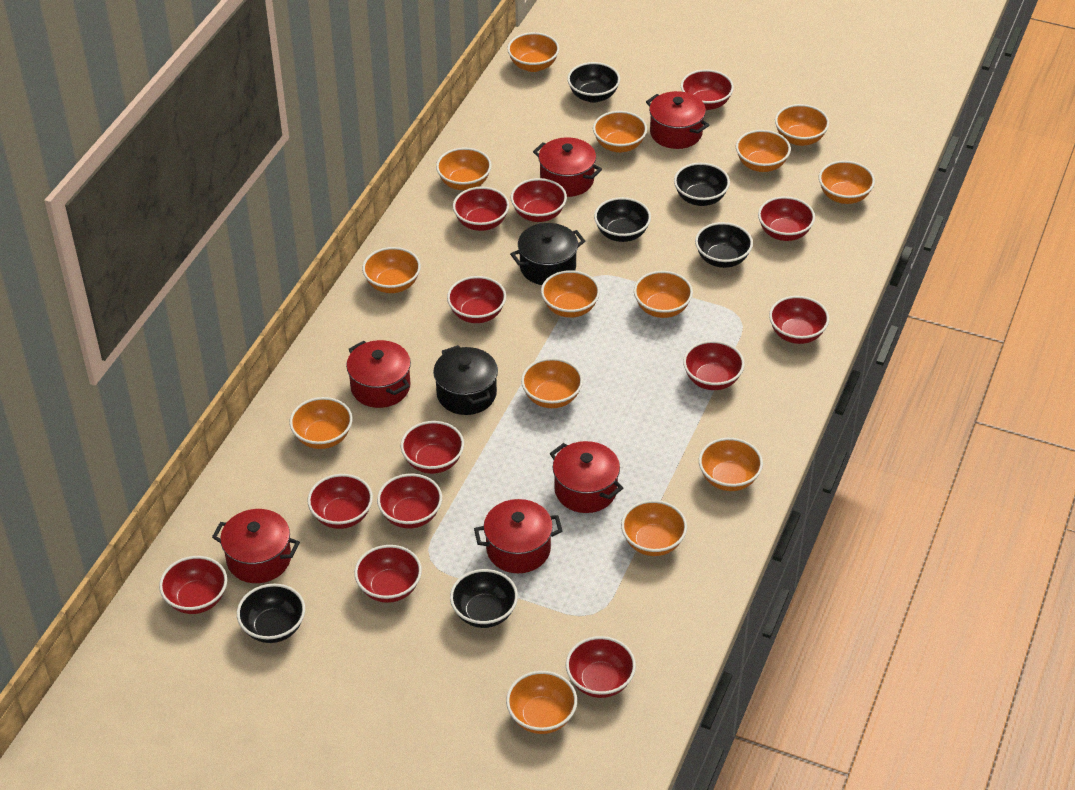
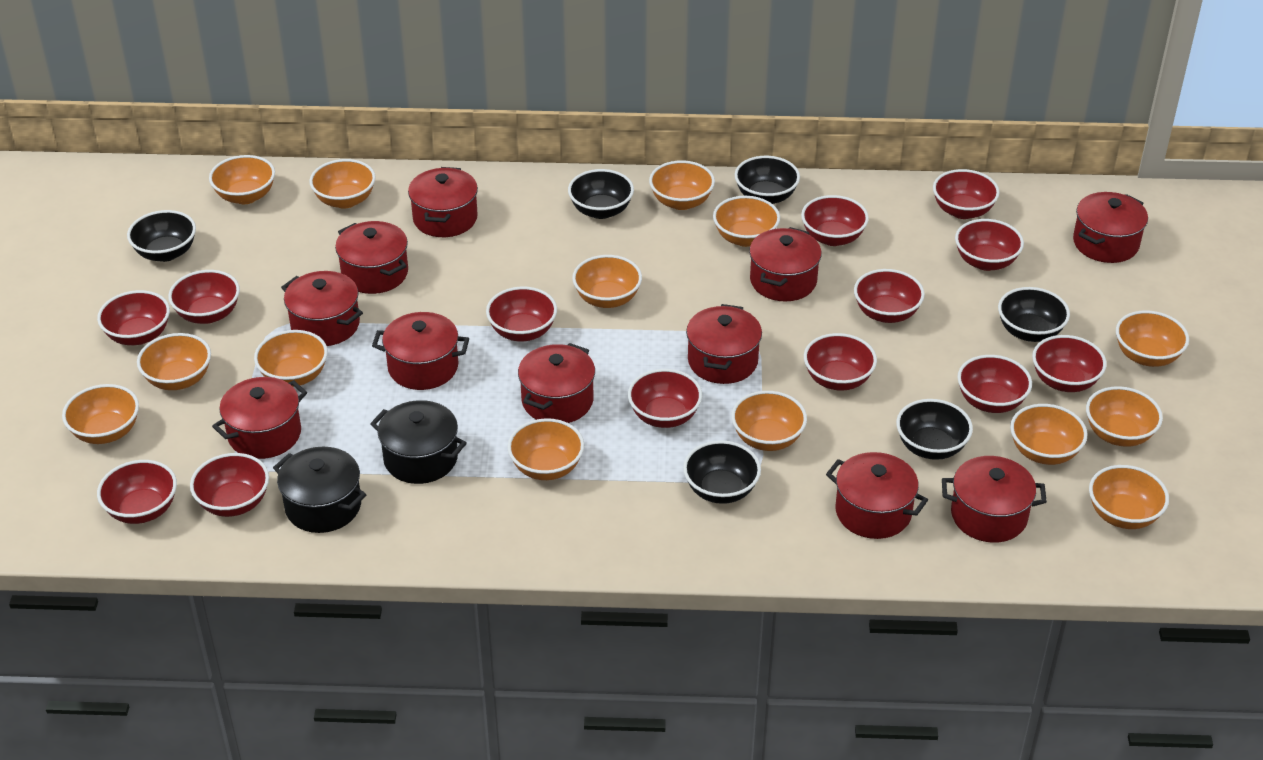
red pot: [212,509,300,583] [346,340,411,408] [474,499,562,573] [533,137,602,197] [550,441,623,513] [646,91,709,149] = 6 -> [212,377,307,459] [281,271,363,346] [335,221,408,294] [372,312,469,390] [408,167,478,237] [518,343,595,423] [686,304,762,384] [749,227,822,302] [826,452,928,539] [942,456,1047,543] [1073,192,1148,263] = 11

